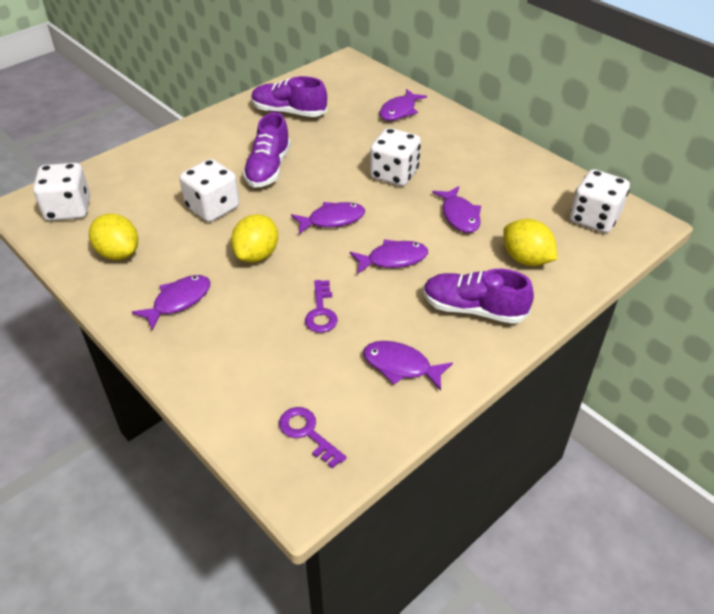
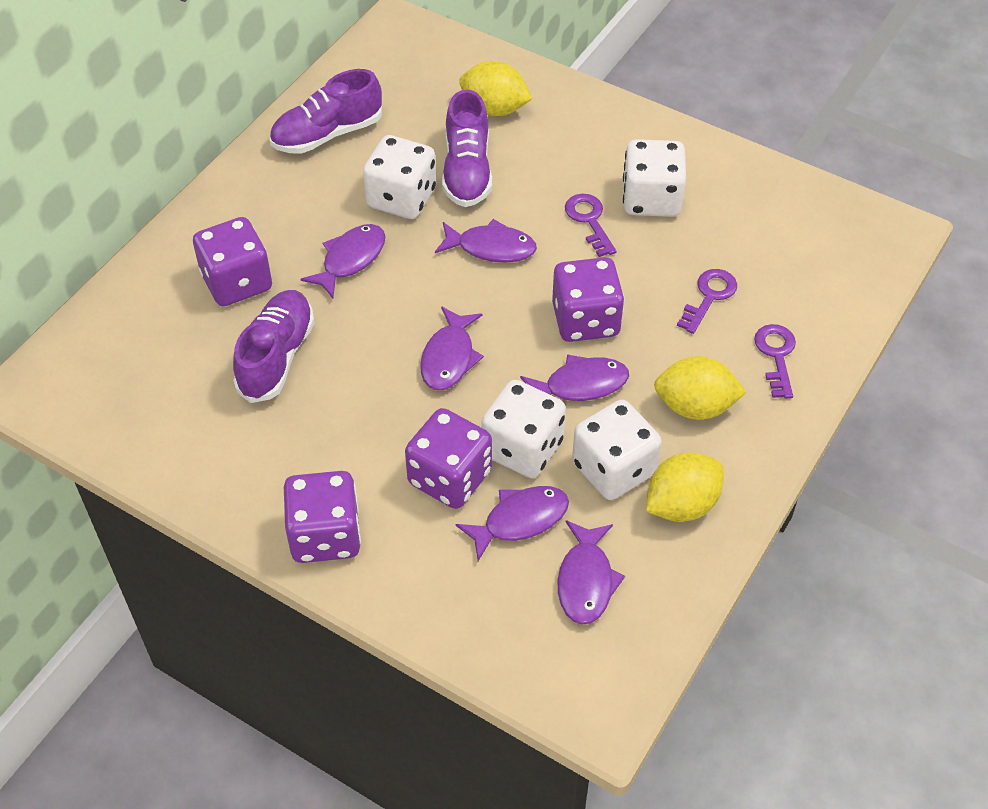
purple dice: none = 0 -> [193,217,272,306] [284,471,361,563] [405,408,492,509] [552,257,624,342] = 4
purple key: [279,407,346,469] [305,280,338,333] = 2 -> [565,194,617,257] [677,269,737,334] [754,324,796,399] = 3

